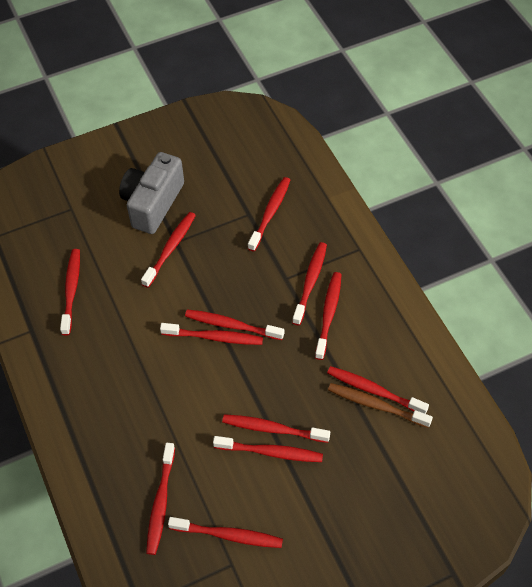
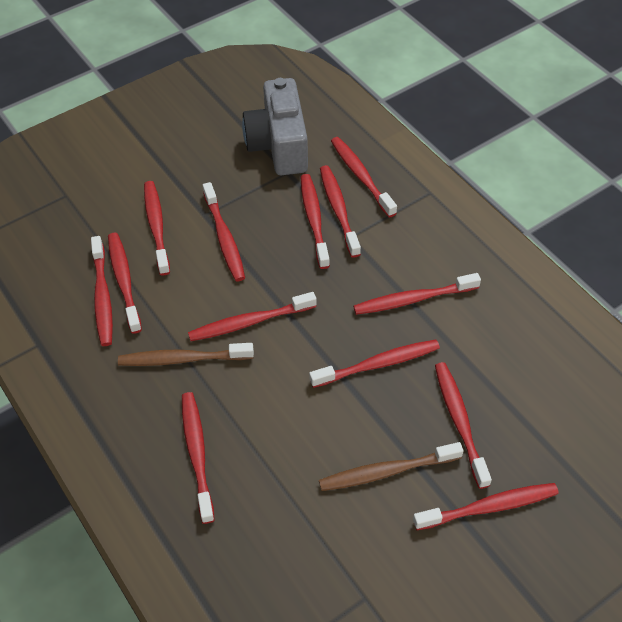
brown toothbrush: [328,383,433,428] = 1 -> [118,343,254,366] [319,442,464,491] = 2
red toothbrush: [60,249,80,335] [141,212,196,288] [146,443,175,555] [160,323,263,345] [168,517,283,548] [185,309,284,340] [213,436,323,462] [222,414,330,443] [248,177,290,252] [292,242,327,325] [315,272,342,360] [327,366,429,414] = 12 -> [91,236,113,346] [108,233,142,334] [144,181,170,276] [182,392,215,524] [188,292,316,341] [203,182,245,281] [301,174,330,269] [309,340,440,388] [320,165,361,258] [331,137,397,217] [353,273,481,315] [413,483,559,530] [435,362,492,489] = 13

